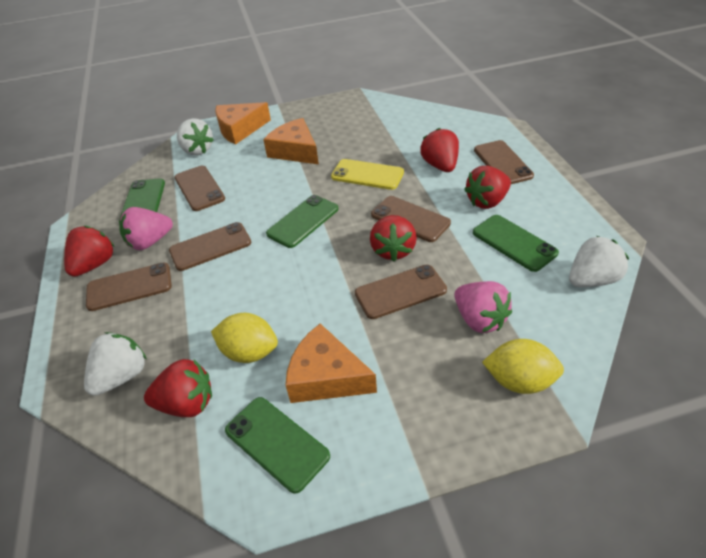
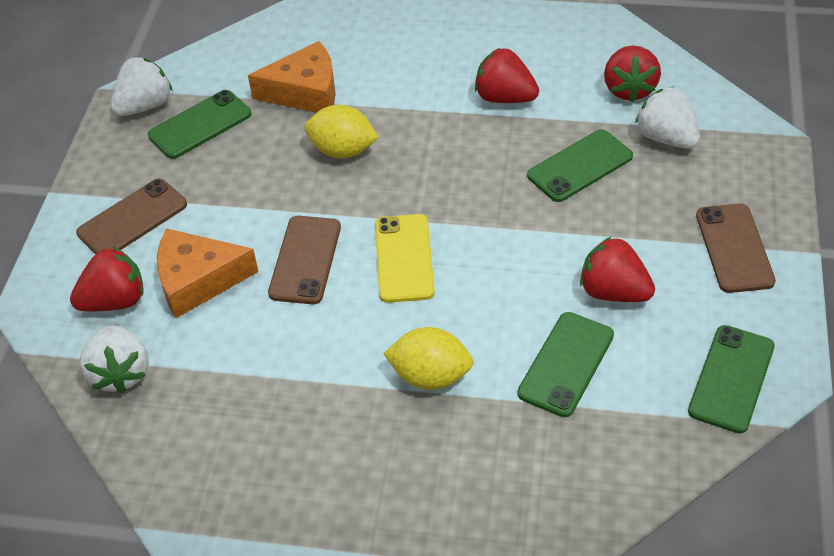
brown phone: [86,263,172,311] [169,222,251,271] [175,166,225,211] [355,265,447,319] [371,196,451,242] [474,140,534,184] = 6 -> [76,179,187,254] [268,216,341,304] [696,203,776,293] = 3
orange cheese: [215,102,271,145] [263,118,319,164] [286,324,377,403] = 3 -> [157,228,258,318] [248,41,336,113] = 2
pink strawberry: [119,207,173,250] [455,281,512,333] = 2 -> none = 0
red strawberry: [64,226,115,277] [144,359,212,417] [370,215,417,261] [420,128,459,172] [464,166,511,209] = 5 -> [70,247,144,311] [475,48,539,103] [580,237,655,302] [604,46,661,102] = 4

